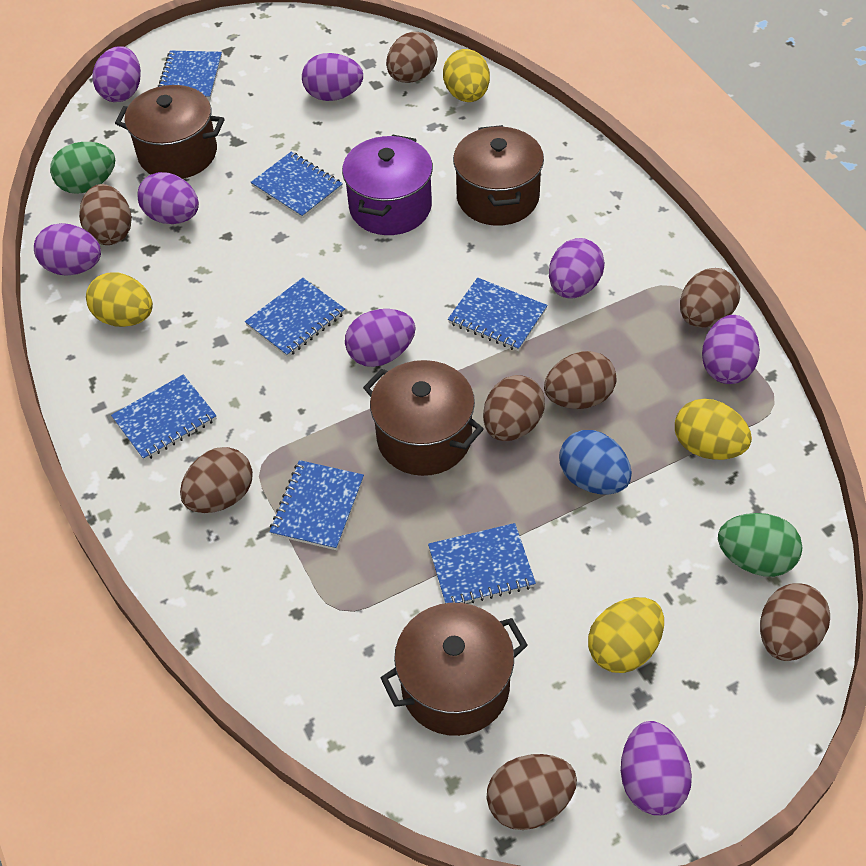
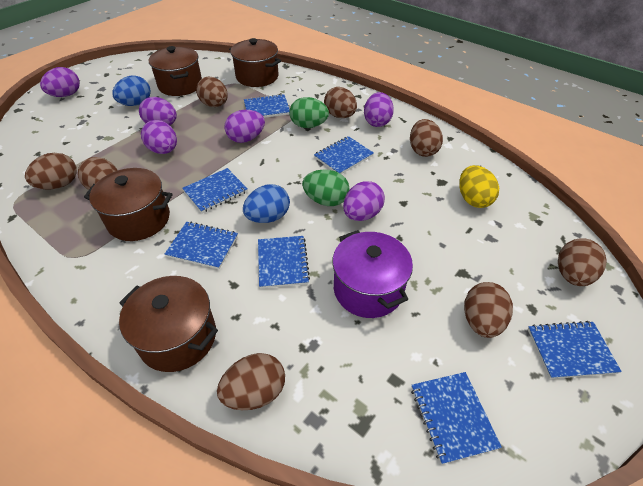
blue egg: [559,430,632,494] = 1 -> [112,76,151,106] [243,184,290,223] = 2
purple egg: [34,223,101,276] [93,46,141,102] [137,172,199,224] [302,53,363,101] [345,309,416,367] [549,238,605,299] [621,721,692,816] [702,315,760,384] = 8 -> [40,67,80,97] [139,97,177,125] [141,120,177,154] [224,110,265,143] [343,181,385,221] [364,92,394,127] = 6
yellow egg: [86,273,153,327] [443,49,490,102] [588,597,664,673] [675,399,752,460] = 4 -> [459,165,499,208] = 1

